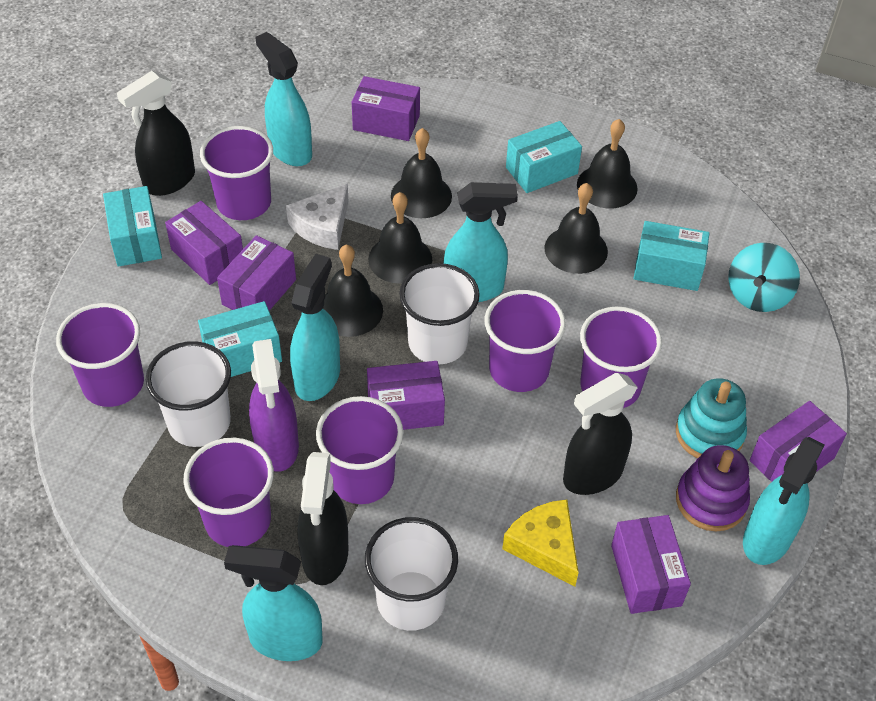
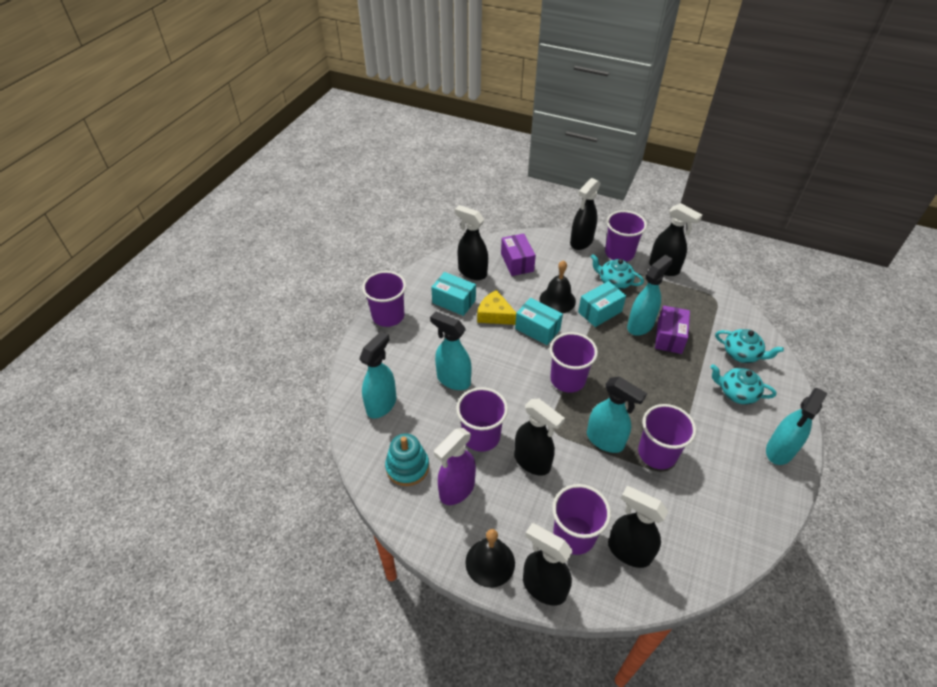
black bell: [323,244,383,337] [368,192,432,284] [391,128,452,218] [545,183,608,274] [577,119,638,208] = 5 -> [465,529,515,588] [540,260,576,313] = 2
black spray bottle: [117,71,195,196] [297,452,348,585] [563,373,638,495] = 3 -> [455,205,488,280] [514,399,565,476] [523,523,573,606] [570,178,601,250] [608,486,668,568] [649,203,702,276] = 6
purple box: [165,201,243,285] [217,235,296,311] [352,76,420,141] [367,361,445,430] [611,515,691,614] [750,401,847,482] = 6 -> [501,234,536,276] [655,305,690,354] = 2
purple stacking toy: [676,445,750,531] = 1 -> none = 0
turquoise box: [103,186,162,267] [198,301,282,377] [506,121,582,193] [633,221,709,291] = 4 -> [431,272,476,316] [515,298,563,345] [578,281,626,327] = 3
turquoise spinning top: [728,243,800,312] = 1 -> none = 0
turquoise teapot: none = 0 -> [591,254,644,289] [710,364,776,404] [715,329,784,363] = 3
white cheese: [286,184,348,250] = 1 -> none = 0
white cup: [146,341,231,447] [365,517,458,631] [399,263,480,365] = 3 -> none = 0

